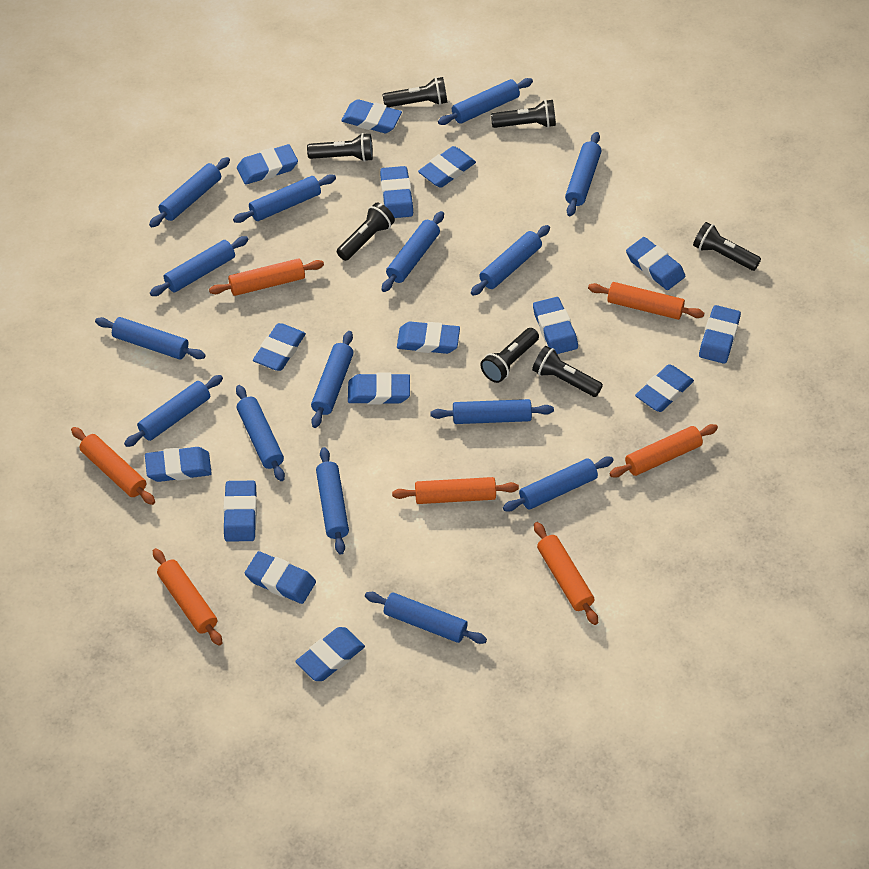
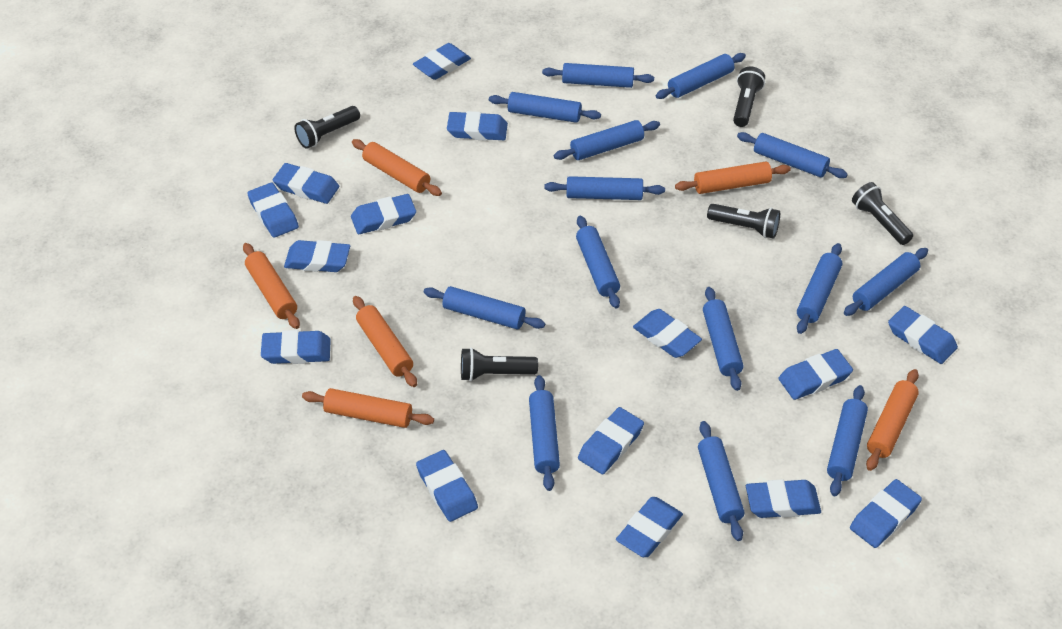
black flashlight: [307,133,373,162] [337,202,395,261] [382,77,447,107] [480,328,539,383] [491,100,556,128] [532,346,603,397] [693,222,761,271] = 7 -> [294,106,360,149] [461,347,538,382] [707,204,780,239] [733,66,765,127] [852,182,913,245] = 5
blue rolling pin: [95,317,206,359] [124,375,223,447] [149,157,230,227] [150,236,249,296] [233,174,336,223] [236,385,285,481] [311,331,353,428] [316,447,349,555] [365,592,487,644] [381,211,444,292] [430,399,554,424] [438,78,533,125] [471,225,550,296] [503,457,614,512] [565,132,601,216] = 15 -> [424,286,545,330] [489,92,601,123] [529,375,560,491] [542,63,654,88] [544,176,665,200] [554,120,660,160] [576,216,620,308] [656,53,746,99] [698,421,744,541] [703,287,743,391] [737,132,848,178] [797,243,842,334] [827,385,868,496] [844,248,928,316] = 14
orange rolling pin: [71,427,155,505] [153,548,222,646] [209,258,324,296] [392,477,519,504] [534,522,598,625] [588,282,704,320] [609,424,718,478] = 7 -> [243,243,300,329] [302,388,434,428] [352,139,442,196] [353,296,417,387] [675,161,791,194] [866,369,919,471] = 6

